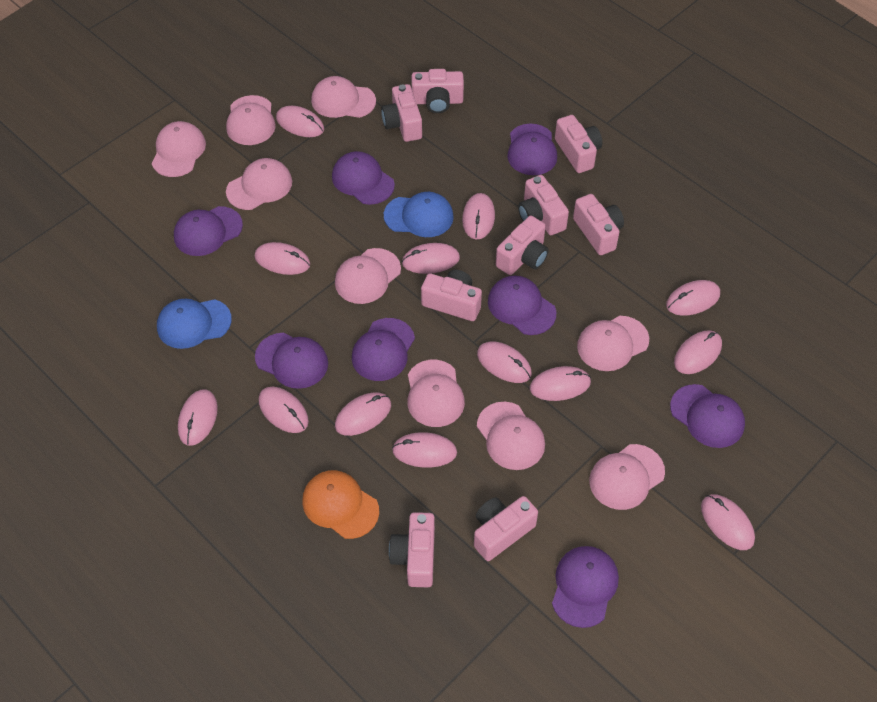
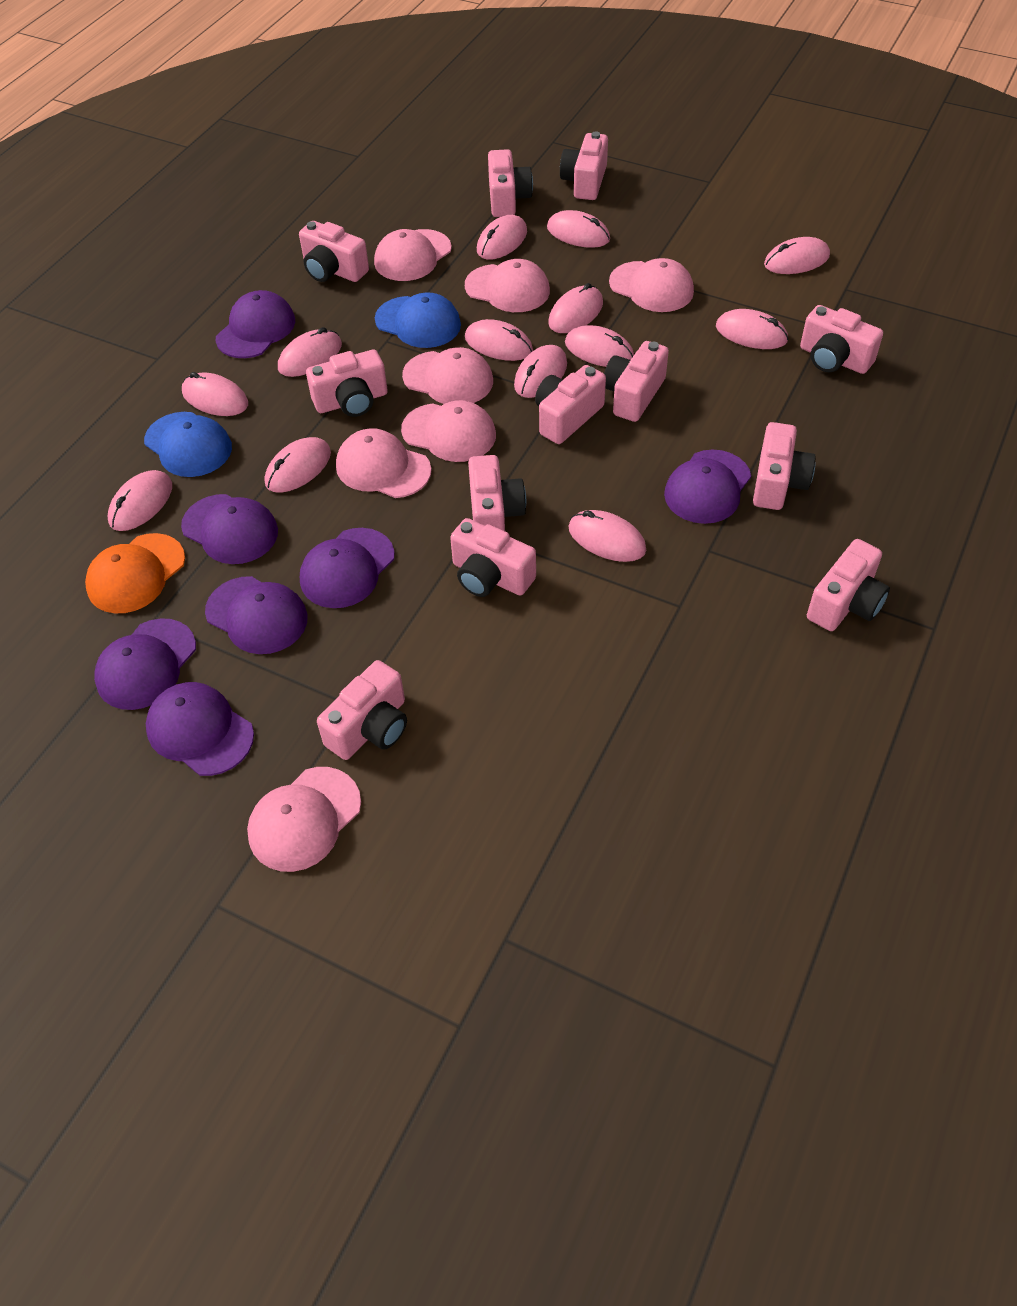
pink camera: [381,84,422,142] [389,512,435,587] [411,69,464,113] [421,270,482,321] [474,496,538,561] [496,216,549,275] [518,175,569,235] [555,115,602,173] [573,194,624,255] = 9 -> [299,221,369,282] [306,349,388,417] [317,660,407,760] [450,518,536,597] [468,455,526,531] [488,149,533,217] [535,365,606,444] [560,131,608,200] [604,341,669,422] [753,422,816,510] [800,305,883,374] [807,539,890,631] = 12
pink cap: [152,121,206,177] [226,95,276,145] [226,158,292,210] [311,76,376,118] [335,248,401,304] [407,360,465,427] [477,402,545,470] [577,316,649,371] [589,444,665,510] = 9 -> [247,767,361,872] [336,428,431,498] [374,229,452,281] [401,400,496,462] [402,347,493,404] [465,259,550,312] [609,258,694,312] = 7
purple cap: [174,206,243,256] [255,333,328,389] [332,151,395,205] [352,318,415,381] [488,276,556,335] [507,124,557,175] [552,546,619,628] [670,384,745,448] = 8 -> [94,618,196,710] [146,682,254,776] [181,494,278,564] [205,576,308,654] [216,290,295,358] [300,528,394,608] [664,449,751,524] = 7

